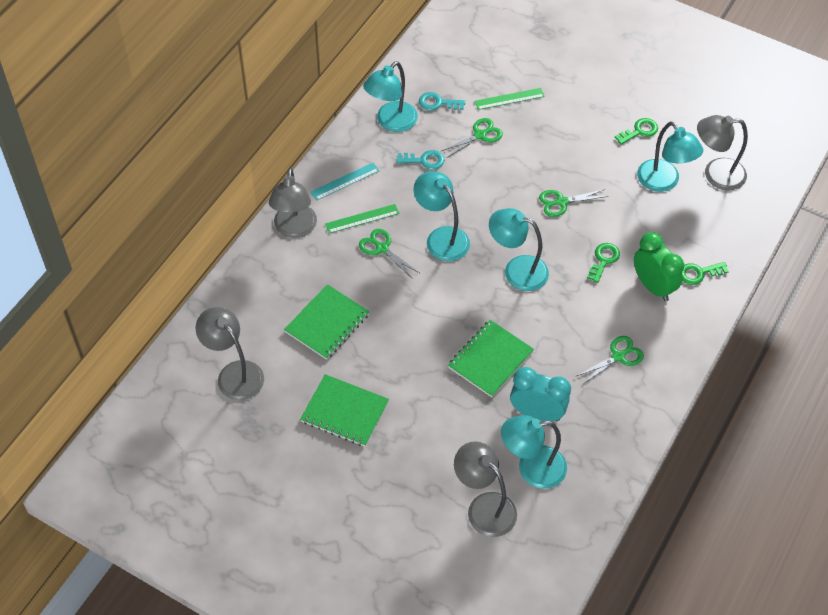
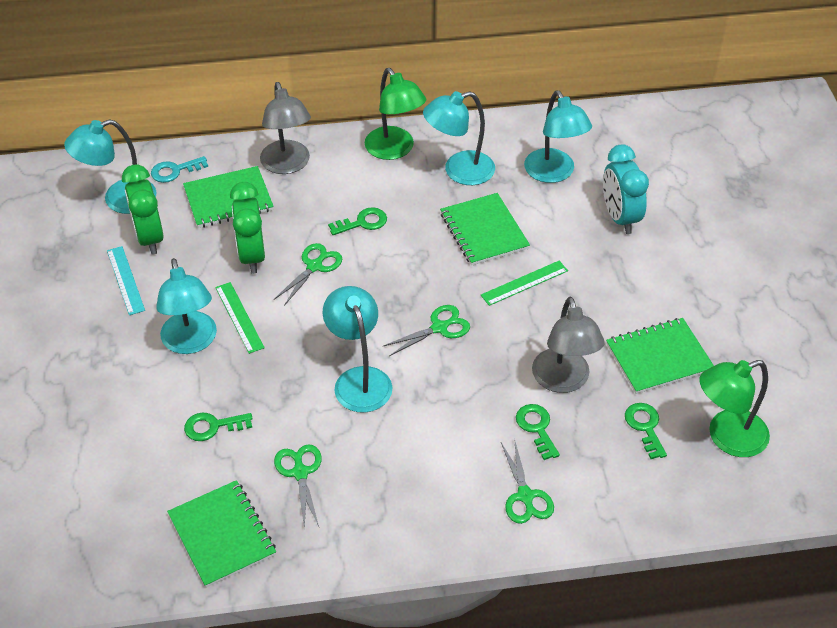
green clock: [634,232,684,301] = 1 -> [122,164,164,255] [230,182,265,274] = 2
green key: [587,243,620,283] [615,118,658,145] [682,262,729,285] = 3 -> [184,413,253,441] [328,207,387,235] [516,404,560,460] [625,403,667,459] = 4
green lamp: none = 0 -> [365,68,426,160] [699,360,770,457] = 2
green notebook: [284,284,370,360] [300,374,389,447] [448,320,534,397] = 3 -> [167,480,276,588] [183,166,274,228] [440,193,530,266] [606,318,714,394] = 4
grey lamp: [195,307,264,400] [269,168,317,238] [454,441,517,537] [697,115,748,191] = 4 -> [260,82,311,174] [532,297,605,393] = 2
turquoise key: [397,150,445,169] [419,92,465,110] = 2 -> [151,156,208,183] = 1

